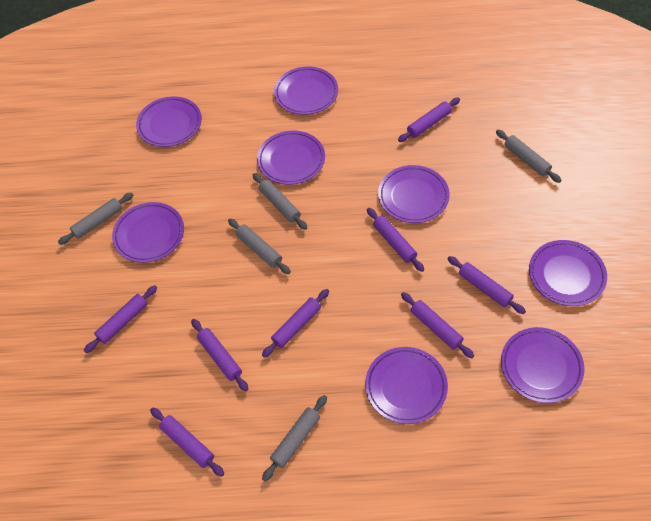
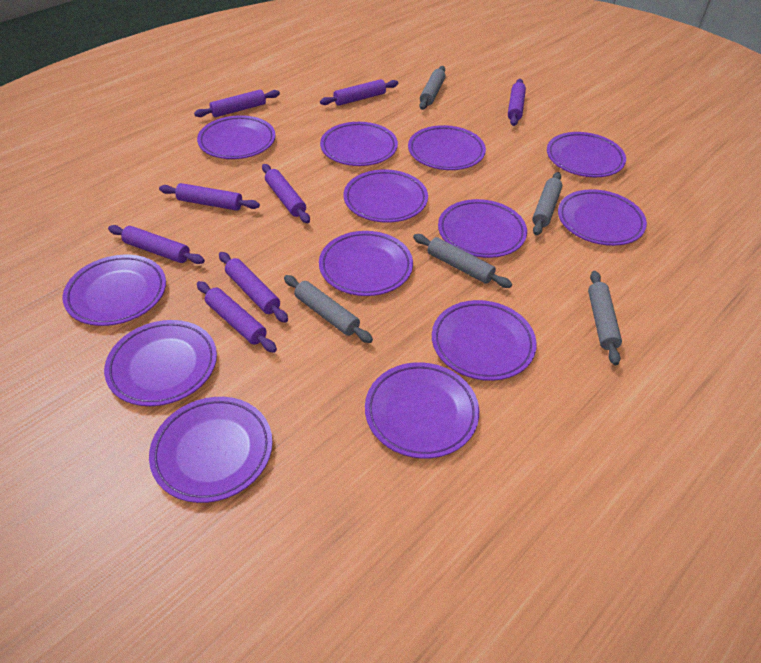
purple plate: [112,202,184,263] [136,97,202,147] [257,131,325,185] [274,66,338,115] [365,347,448,424] [378,165,450,223] [501,327,584,403] [529,240,607,306] = 8 -> [63,255,166,326] [104,320,217,406] [149,397,272,503] [197,115,275,159] [319,231,413,296] [320,122,398,166] [344,169,428,223] [365,362,479,459] [408,125,486,170] [432,300,537,381] [438,199,527,258] [547,132,626,177] [558,189,647,246] = 13

